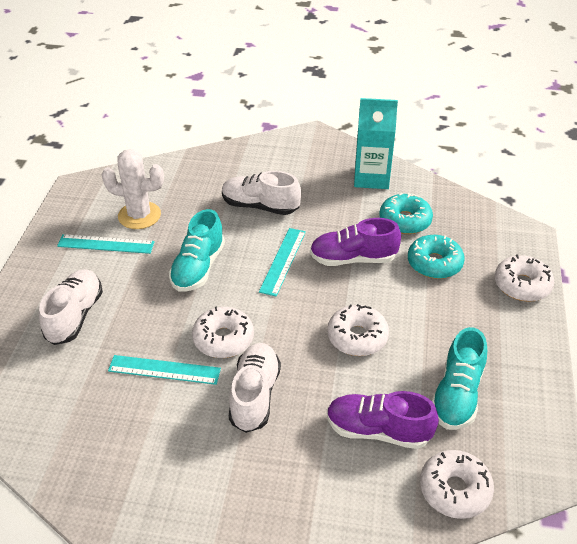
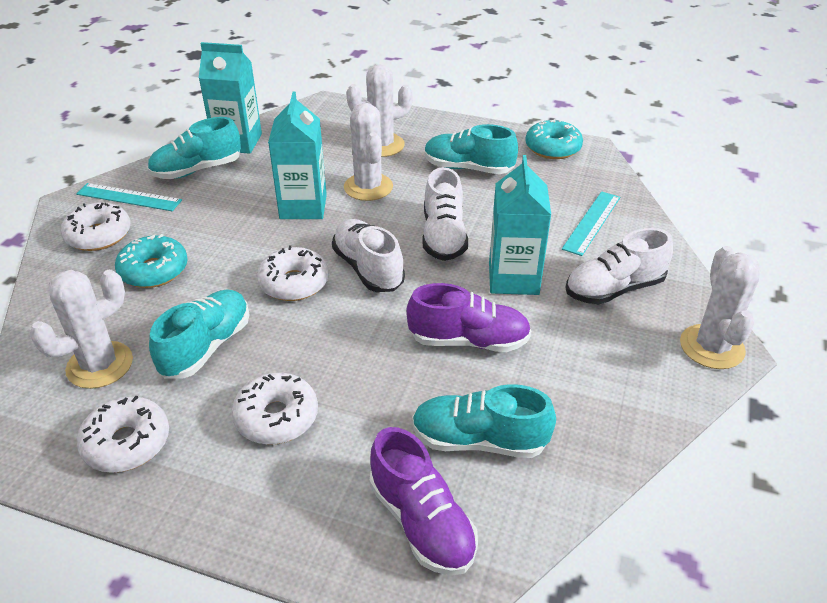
turquoise carton: [354,98,398,189] = 1 -> [199,42,262,154] [268,91,327,219] [489,155,551,295] = 3
turquoise ruler: [57,234,155,254] [108,355,221,385] [259,228,306,297] = 3 -> [76,183,182,211] [562,191,620,256] = 2
turquoise shoe: [169,209,225,292] [432,327,487,430] = 2 -> [147,117,241,179] [149,289,249,379] [412,384,556,458] [425,124,518,174] = 4
white cactus: [102,149,164,229] = 1 -> [29,270,133,389] [344,103,393,201] [346,64,413,157] [680,246,761,369] = 4

